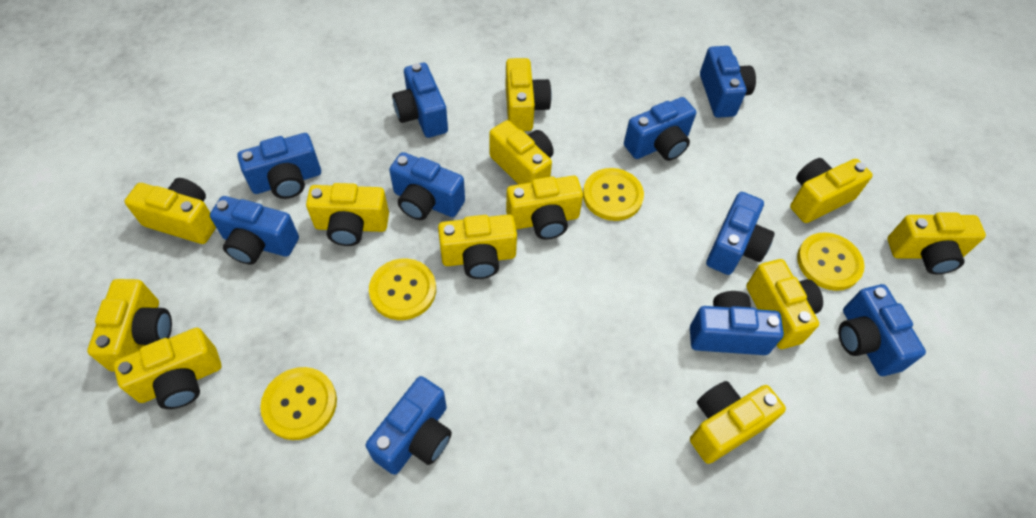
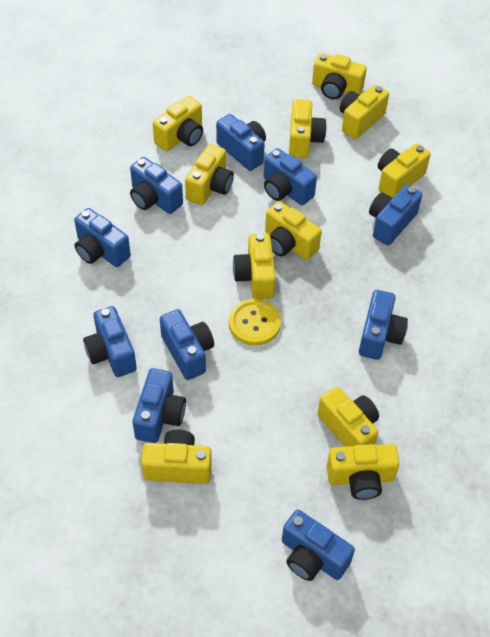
yellow button: [260,367,337,440] [369,259,436,320] [583,168,644,221] [797,232,865,291] = 4 -> [229,299,281,345] = 1
yellow camera: [87,279,172,372] [113,328,221,409] [124,178,216,244] [306,183,389,246] [438,215,517,279] [489,120,554,184] [506,58,552,131] [506,176,583,240] [690,381,786,464] [746,259,823,349] [790,158,873,223] [887,213,986,274] = 12 -> [141,430,212,484] [153,96,203,151] [185,144,234,205] [233,233,276,299] [265,201,322,260] [289,99,327,158] [312,53,367,99] [317,386,379,447] [327,444,400,500] [340,85,389,139] [378,143,431,198] = 11

